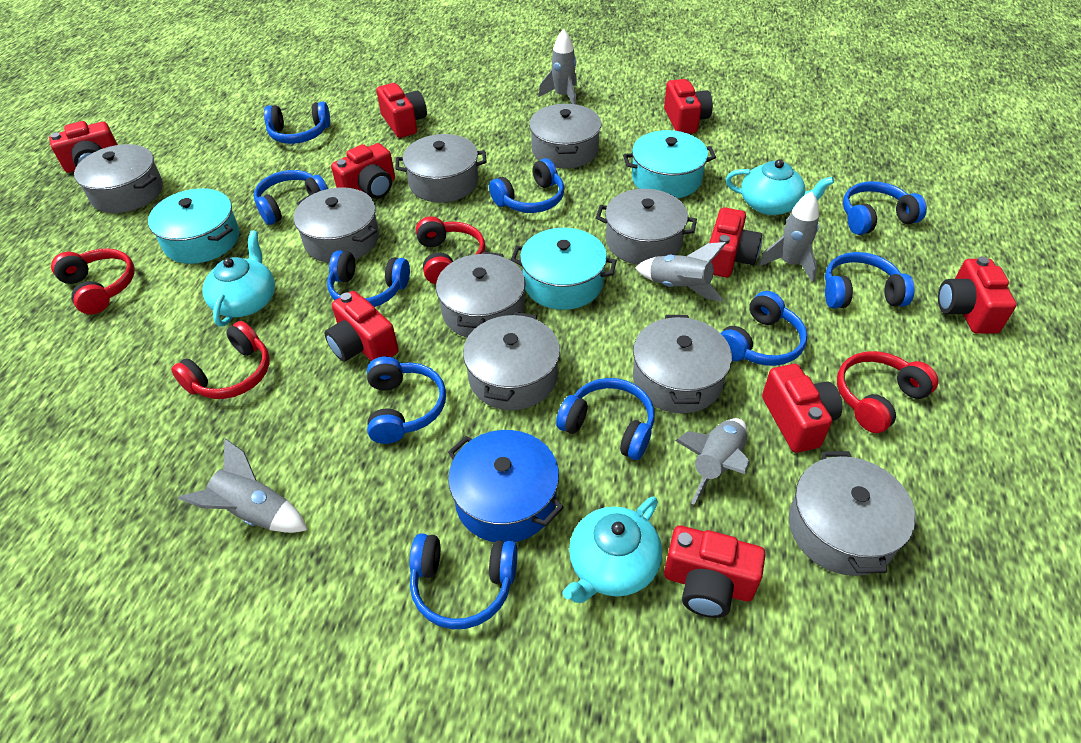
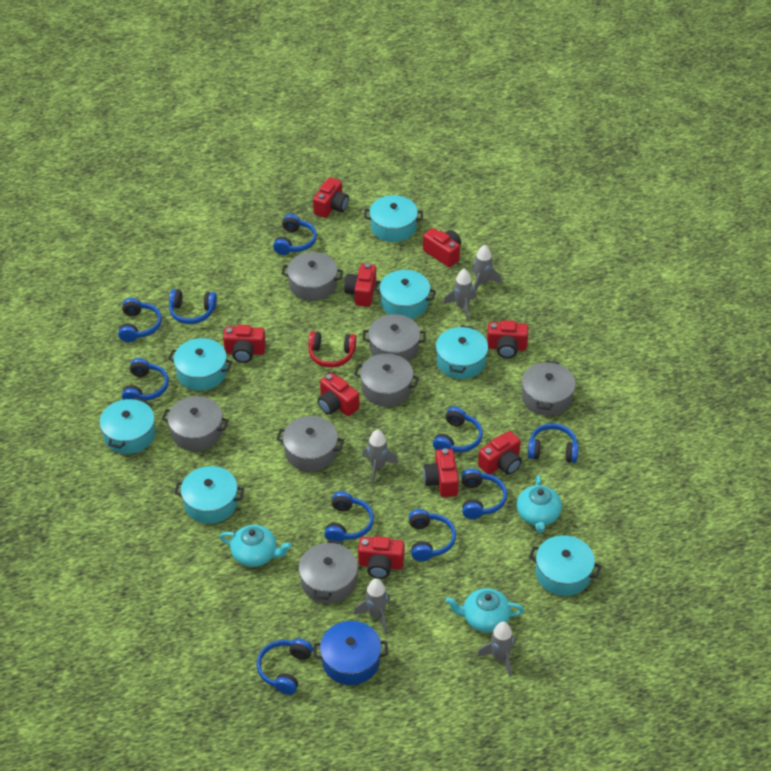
grey pot: [74,144,163,213] [294,187,379,263] [395,134,487,203] [436,252,526,338] [463,312,560,410] [529,104,601,169] [596,189,697,265] [633,315,732,413] [789,451,915,576] = 9 -> [162,396,229,451] [277,416,344,472] [281,252,343,301] [299,540,358,604] [354,354,419,407] [363,314,426,362] [522,360,575,416] = 7
red headphones: [51,248,135,315] [171,321,270,399] [416,216,485,284] [837,351,938,433] = 4 -> [308,331,356,368] = 1
turquoise pot: [148,188,239,264] [511,228,617,310] [623,130,716,198] = 3 -> [99,397,155,454] [168,338,233,391] [174,466,244,524] [364,195,423,242] [374,270,436,319] [436,325,488,379] [529,535,601,596] = 7

